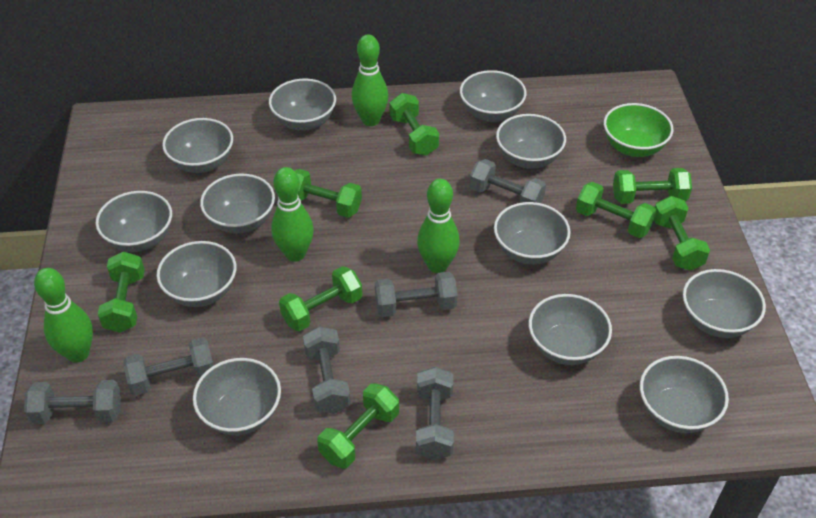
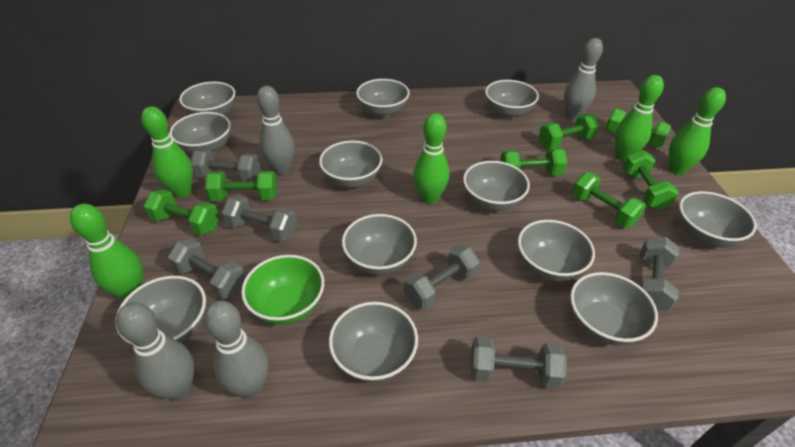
green bowling pin: [34,268,93,363] [271,167,314,262] [352,34,388,126] [417,179,460,273] = 4 -> [70,204,143,300] [141,106,193,198] [413,113,449,204] [615,75,664,161] [668,87,726,175] = 5
green dumbbell: [98,251,145,333] [279,266,362,331] [295,169,362,218] [317,383,399,469] [389,93,439,156] [576,182,656,238] [613,168,692,204] [654,196,710,271] = 8 -> [144,189,220,235] [205,171,277,201] [500,148,567,175] [538,114,600,148] [572,172,646,227] [605,109,671,147] [623,150,679,210] = 7
grey bowling pin: none = 0 -> [116,302,194,400] [204,301,268,398] [257,86,295,175] [564,38,603,120] = 4

